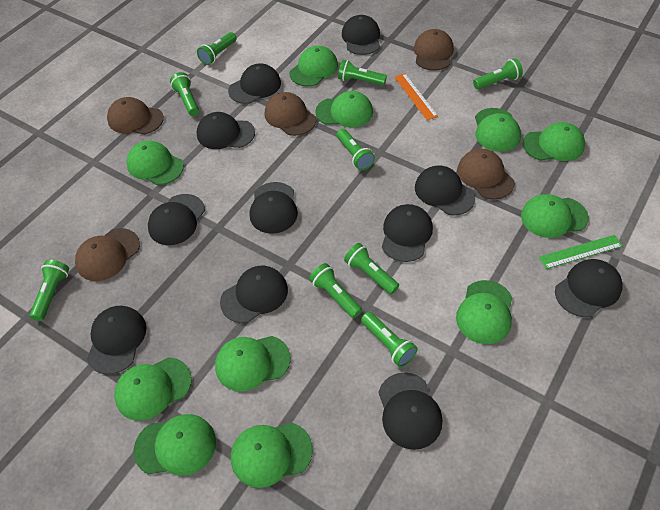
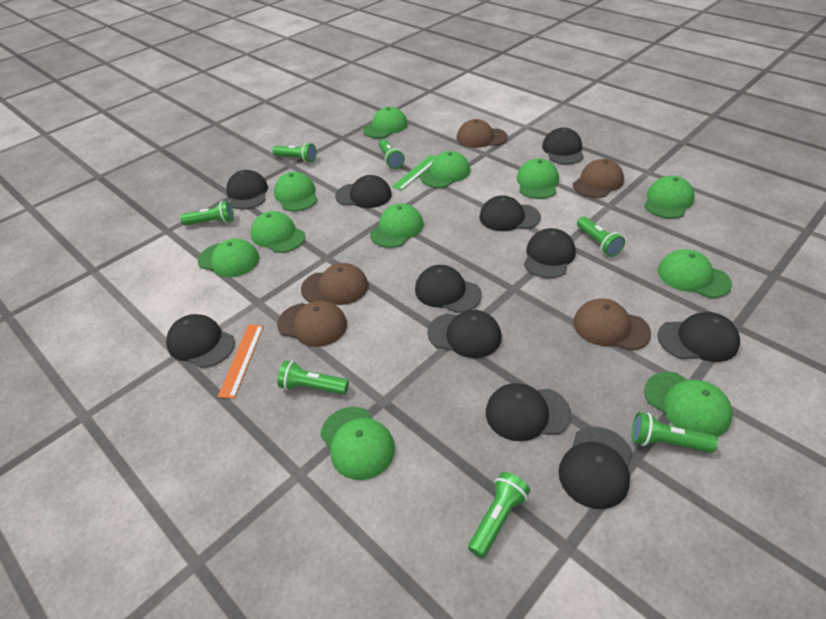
green flashlight: [30,260,69,321] [170,72,199,116] [197,32,237,65] [309,263,362,318] [337,129,375,170] [338,60,387,86] [344,243,399,294] [361,312,418,367] [473,58,523,90] = 9 -> [180,201,234,225] [272,143,317,163] [277,360,349,395] [379,139,405,169] [468,472,530,558] [577,217,625,257] [632,412,718,453] = 7

